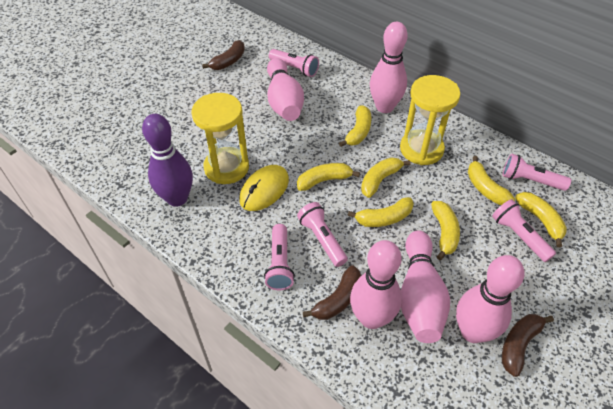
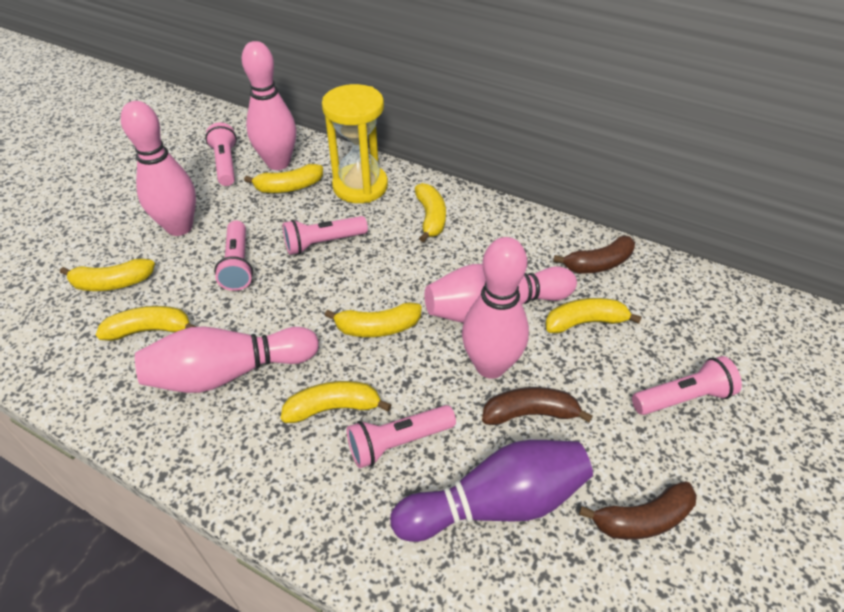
yellow hourglass: [191,93,249,184] [400,75,460,165] = 2 -> [322,84,388,203] = 1
yellow mouse: [239,165,289,211] = 1 -> none = 0

